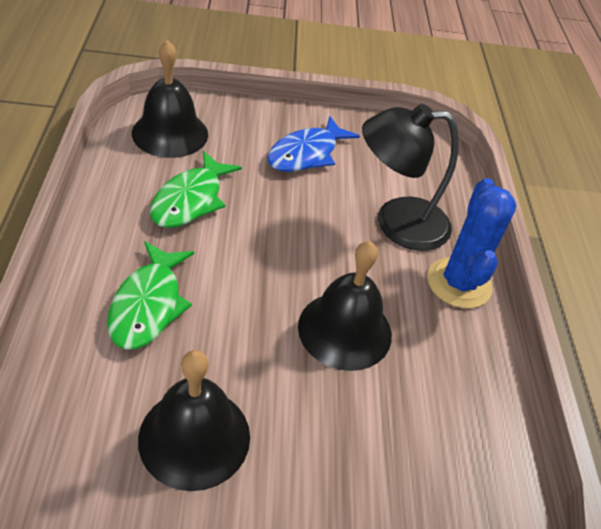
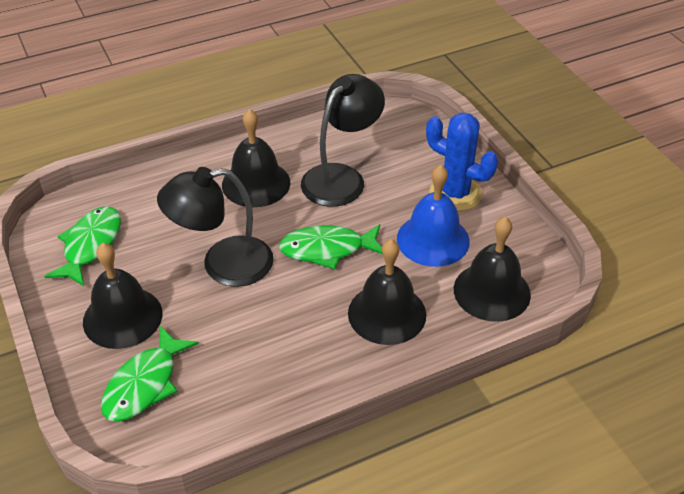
black bell: [132,40,208,158] [138,350,250,491] [298,241,392,371] = 3 -> [83,243,162,349] [222,109,290,207] [348,239,426,345] [454,217,531,322] = 4
black lamp: [362,104,459,251] = 1 -> [157,167,274,287] [301,74,385,207] = 2
blue bell: none = 0 -> [397,165,470,267] = 1
blue fish: [267,116,360,172] = 1 -> none = 0
green fish: [107,241,194,349] [150,151,242,228] = 2 -> [44,206,121,286] [101,325,199,422] [279,224,383,269] = 3

